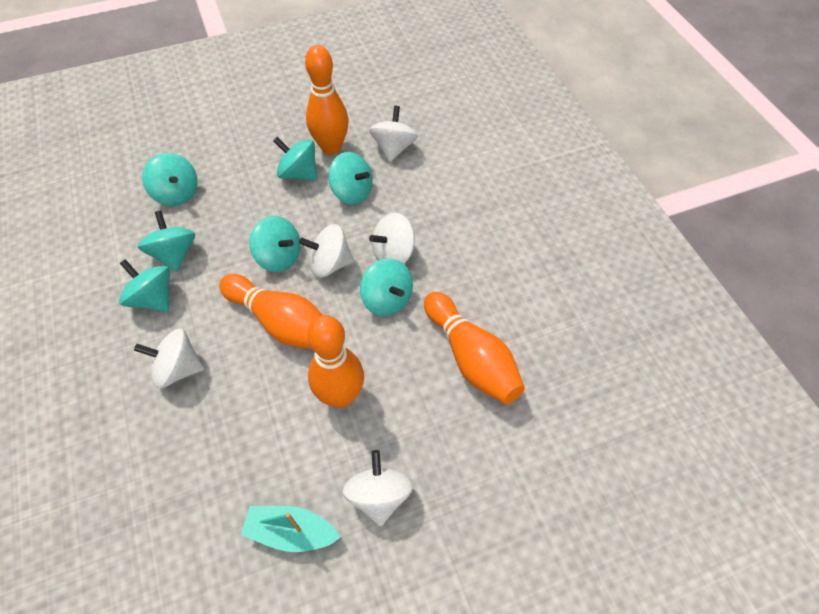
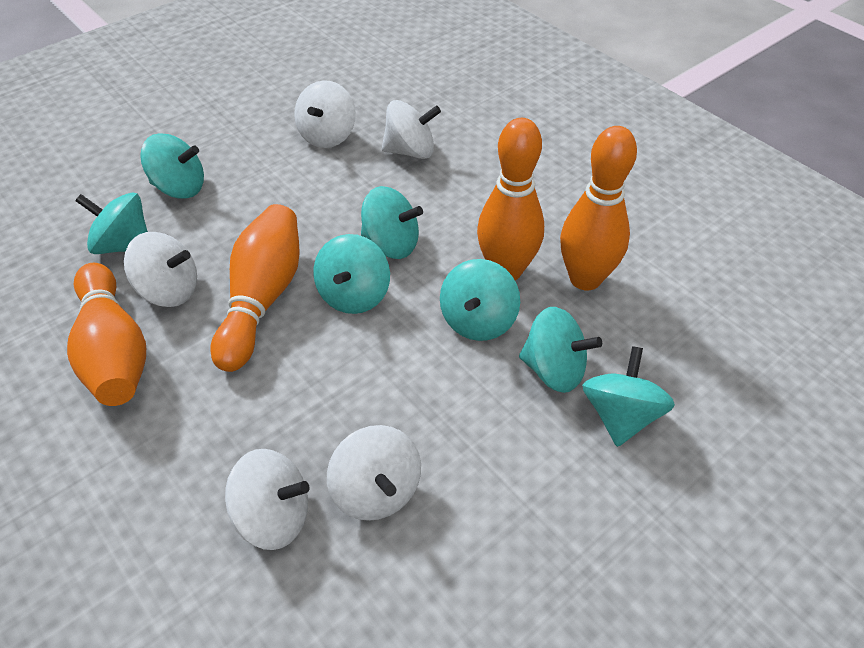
turquoise boat: [241,506,341,552] = 1 -> none = 0

